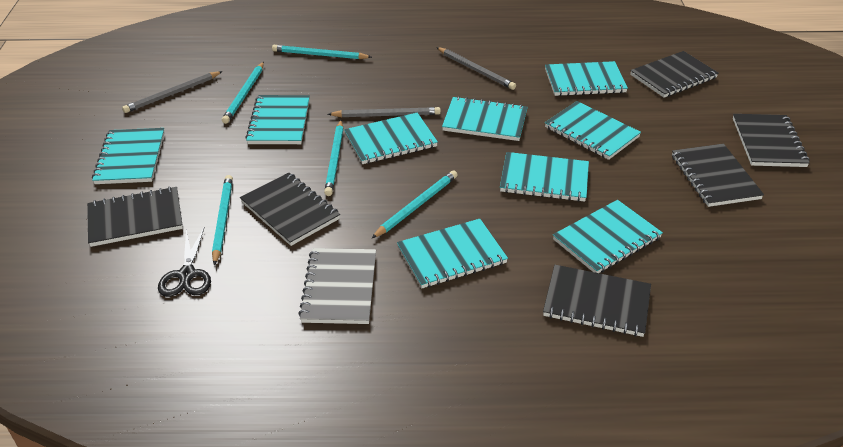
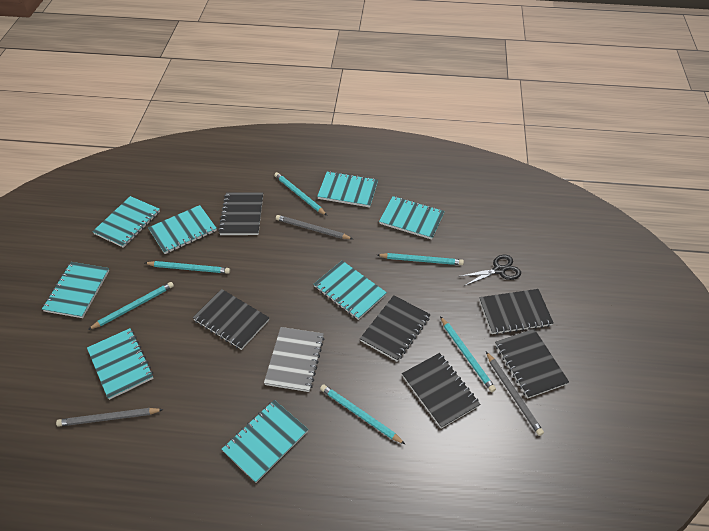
turquoise notebook: [92,128,165,184] [245,95,310,144] [344,112,438,164] [397,219,508,288] [442,96,528,141] [500,152,589,202] [545,61,628,96] [545,101,641,160] [553,200,663,273] = 9 -> [42,262,109,318] [87,328,153,400] [92,196,160,248] [148,205,217,254] [221,400,308,483] [314,261,387,320] [317,171,378,207] [379,196,445,240] = 8
turquoise pencil: [212,175,233,266] [222,62,264,124] [272,45,372,59] [324,120,343,196] [372,170,458,238] = 5 -> [88,282,174,330] [145,261,230,274] [274,172,327,216] [320,384,405,444] [377,253,464,265] [440,316,496,392] = 6

